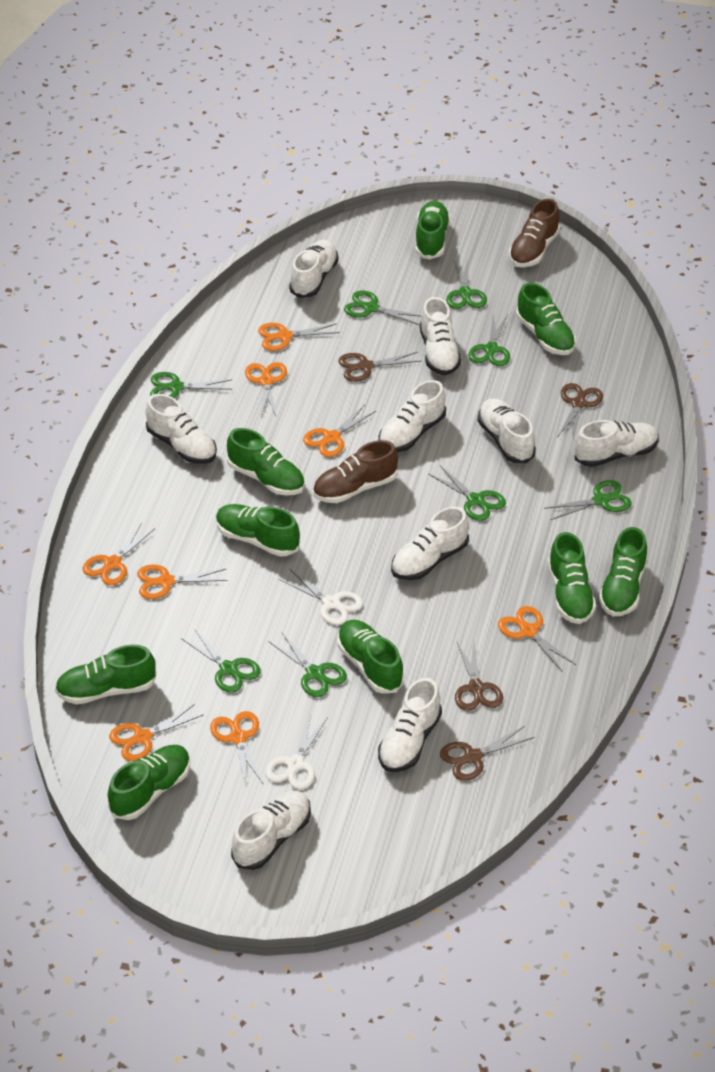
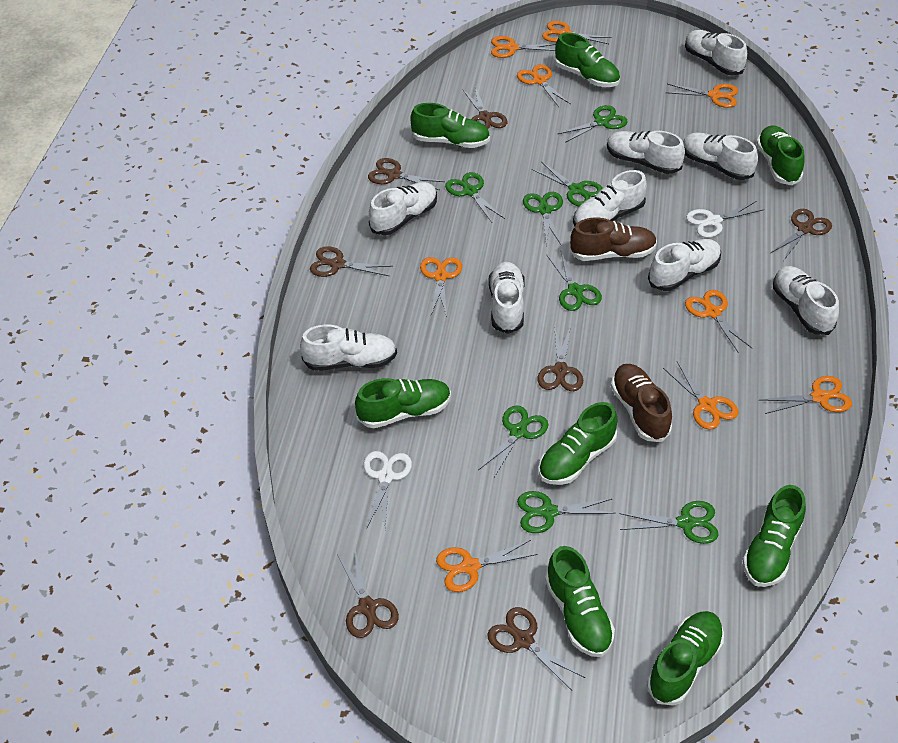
brown scissors: [338,352,422,382] [440,726,534,781] [455,642,503,711] [558,383,603,439] = 4 -> [310,246,393,277] [338,550,399,638] [368,158,445,190] [463,86,507,129] [487,607,585,690] [538,325,583,391] [771,209,832,261] = 7
green shoe: [55,645,156,705] [108,745,190,820] [216,504,300,557] [227,428,305,495] [337,620,404,693] [415,201,450,259] [516,283,576,355] [548,532,596,624] [599,527,647,616] = 9 -> [355,378,451,428] [411,103,490,148] [539,402,618,485] [545,546,615,657] [555,33,620,87] [647,611,724,706] [742,485,806,587] [756,125,804,185] = 8
orange scissors: [83,523,154,585] [109,704,204,761] [137,565,228,599] [210,711,263,788] [245,362,287,418] [258,323,340,351] [303,405,376,457] [498,606,576,671] = 8 -> [420,257,462,317] [436,540,538,592] [491,36,556,58] [517,64,570,107] [542,21,612,44] [663,361,738,430] [665,84,738,108] [685,290,752,353] [760,376,852,414] = 9

